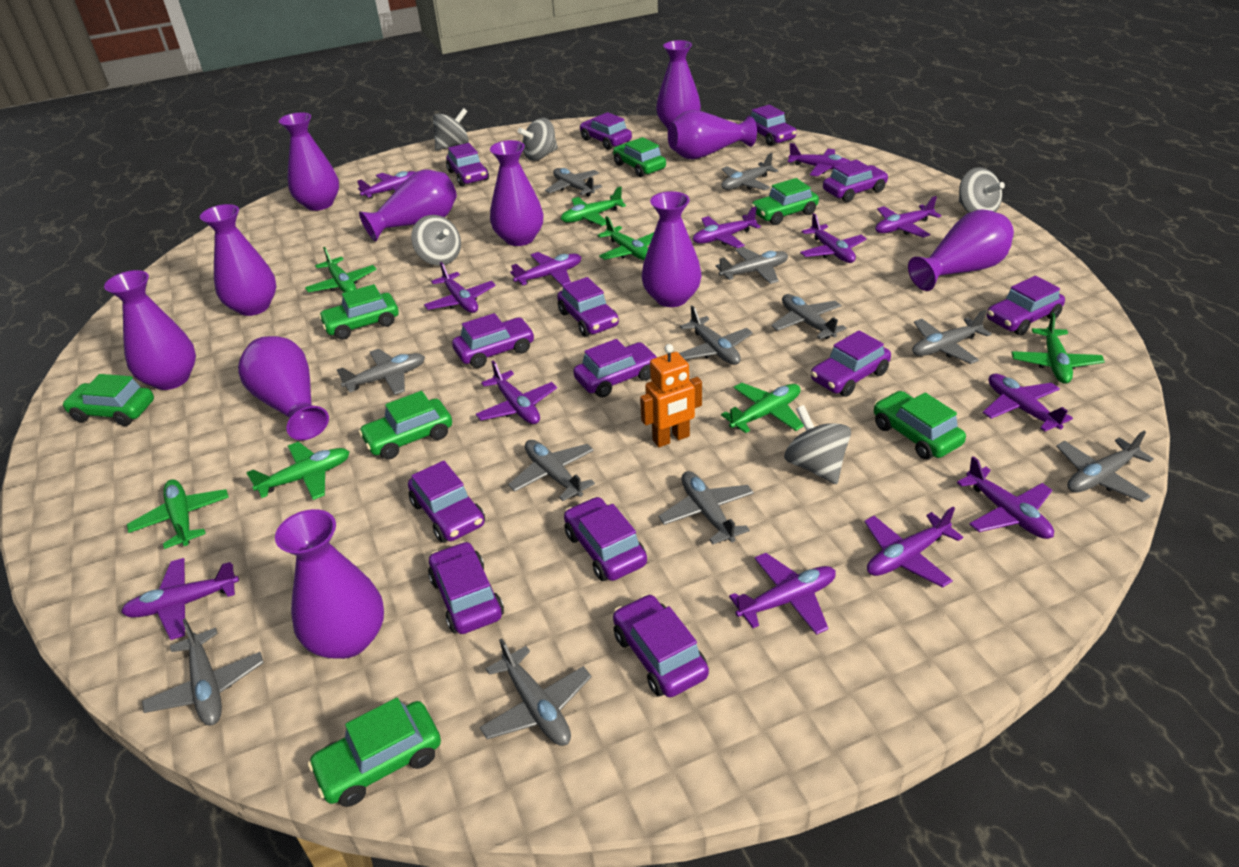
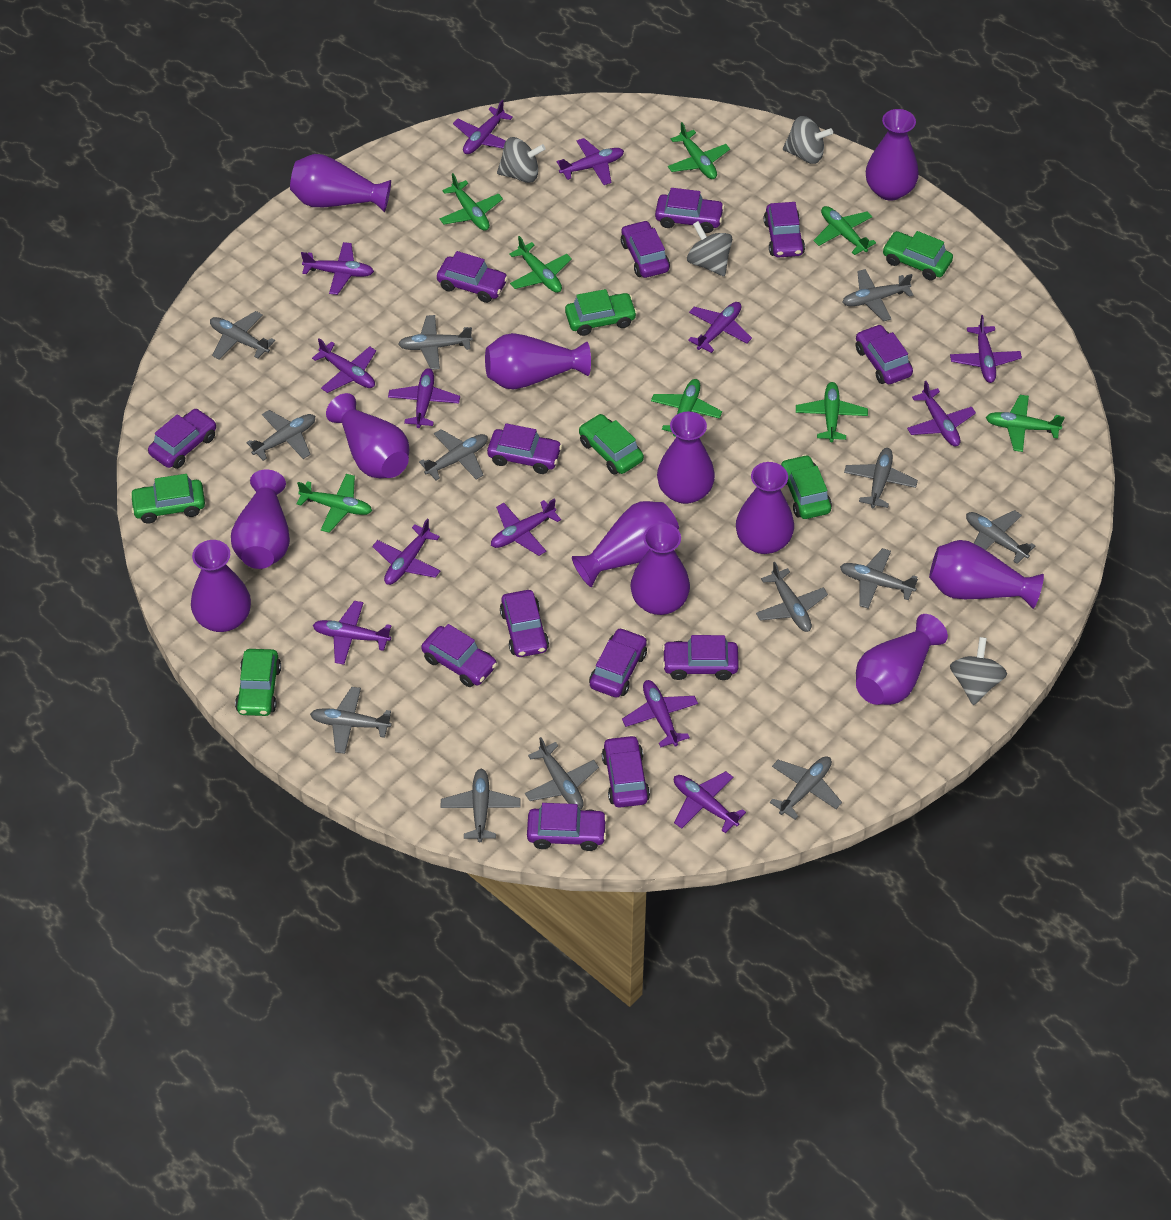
green car: [62,374,154,426] [308,698,441,807] [318,284,399,340] [358,391,452,460] [613,137,666,177] [751,178,819,225] [874,391,966,460] = 7 -> [130,474,205,523] [235,649,281,716] [565,289,637,336] [579,414,644,475] [781,455,832,519] [882,231,953,281] = 6
green plane: [127,479,229,549] [246,442,349,500] [305,247,377,292] [561,187,626,226] [597,216,654,260] [721,383,804,433] [1011,313,1105,384] = 7 -> [297,474,372,533] [439,173,503,231] [509,236,572,293] [651,379,722,437] [668,122,730,179] [796,382,868,442] [813,206,876,255] [986,395,1064,452] = 8
grey plane: [142,619,264,725] [337,349,425,395] [480,638,592,746] [508,440,595,501] [545,168,602,196] [659,471,754,544] [679,305,753,365] [716,247,788,284] [721,153,778,190] [771,294,846,339] [912,310,991,364] [1056,431,1154,502] = 12 -> [210,311,275,360] [246,410,315,461] [310,687,392,754] [398,315,473,370] [419,429,488,480] [441,769,521,842] [525,737,599,809] [756,562,828,632] [770,756,842,820] [840,548,918,609] [842,269,913,321] [844,448,918,508] [966,510,1035,564] = 13
grey spinning top: [411,215,461,266] [433,108,469,151] [518,118,558,161] [784,405,851,484] [959,167,1005,213] = 5 -> [497,137,546,183] [687,221,732,276] [783,116,833,164] [950,637,1007,705] = 4
orange robot: [640,344,702,447] = 1 -> none = 0
purple vase: [104,270,196,390] [200,204,276,316] [238,336,329,440] [275,509,384,659] [279,112,339,211] [359,169,457,242] [490,140,543,246] [642,191,701,307] [656,40,701,129] [668,110,757,159] [908,209,1014,291] = 11 -> [191,540,251,632] [231,469,290,569] [290,154,391,212] [326,393,409,478] [485,333,591,389] [572,501,679,587] [630,523,690,615] [657,411,715,504] [736,462,794,554] [856,614,948,705] [866,109,919,201] [929,540,1044,609] = 12

